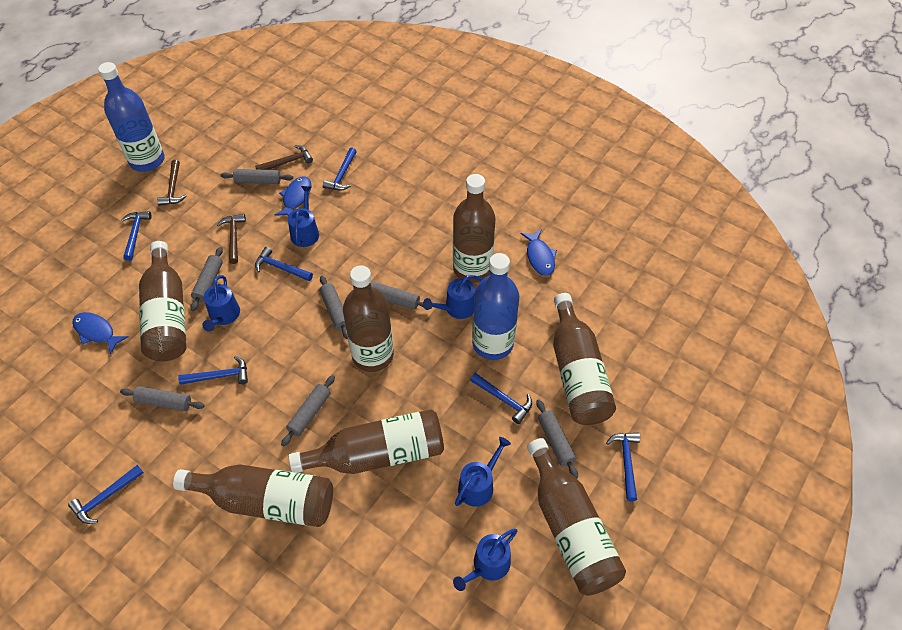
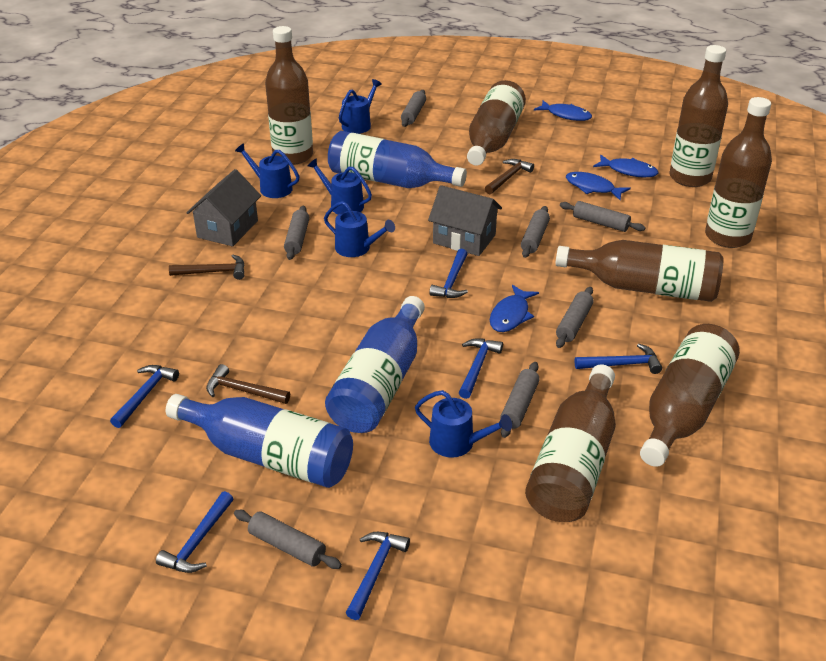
blue bottle: [98,62,164,172] [472,253,519,360] = 2 -> [166,394,353,488] [325,296,425,433] [328,131,467,188] = 3
blue fish: [72,312,128,354] [275,177,311,216] [520,229,557,276] = 3 -> [490,285,539,332] [534,100,592,121] [566,172,631,200] [593,155,658,177] = 4
blue hammer: [68,465,144,524] [121,211,152,261] [178,356,248,385] [255,247,313,281] [323,147,357,190] [470,373,532,424] [606,432,640,501] = 7 -> [110,365,179,428] [156,491,234,573] [346,532,410,620] [429,249,468,298] [459,338,503,399] [574,344,662,374] = 6
grey house: none = 0 -> [186,169,261,247] [428,185,502,256] = 2

